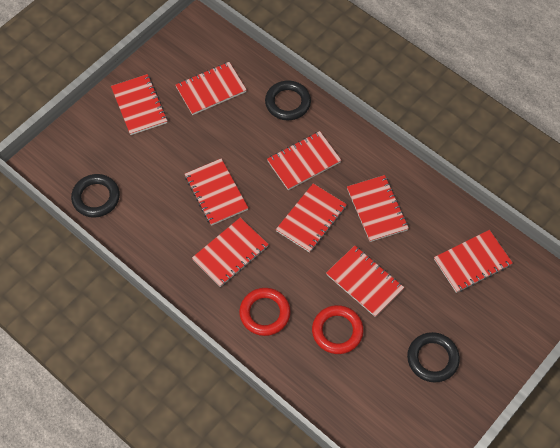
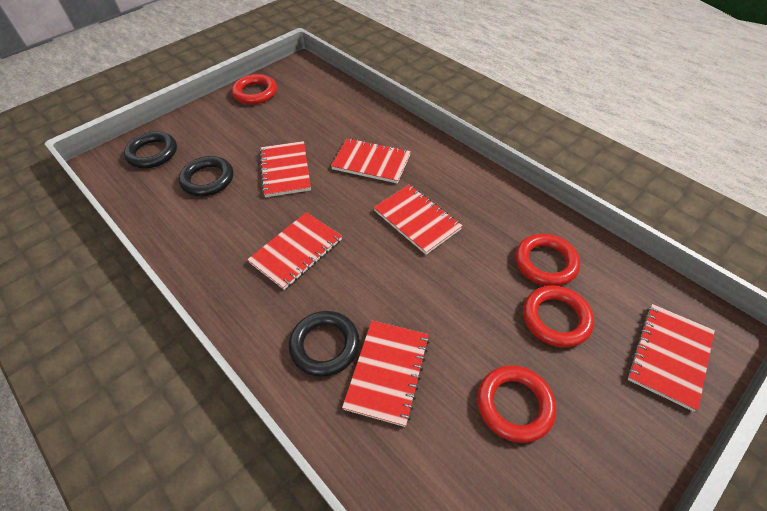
red notebook: [111,74,168,135] [176,62,247,115] [185,158,248,226] [192,218,269,287] [267,131,342,190] [276,183,347,253] [326,246,404,317] [347,175,409,242] [434,230,513,293] = 9 -> [247,212,342,290] [260,141,311,197] [331,138,411,183] [342,321,430,427] [374,185,462,255] [627,304,715,412] = 6
red ring: [239,288,291,336] [312,305,364,354] = 2 -> [232,74,277,105] [477,365,556,443] [515,234,580,286] [523,285,594,348] = 4

